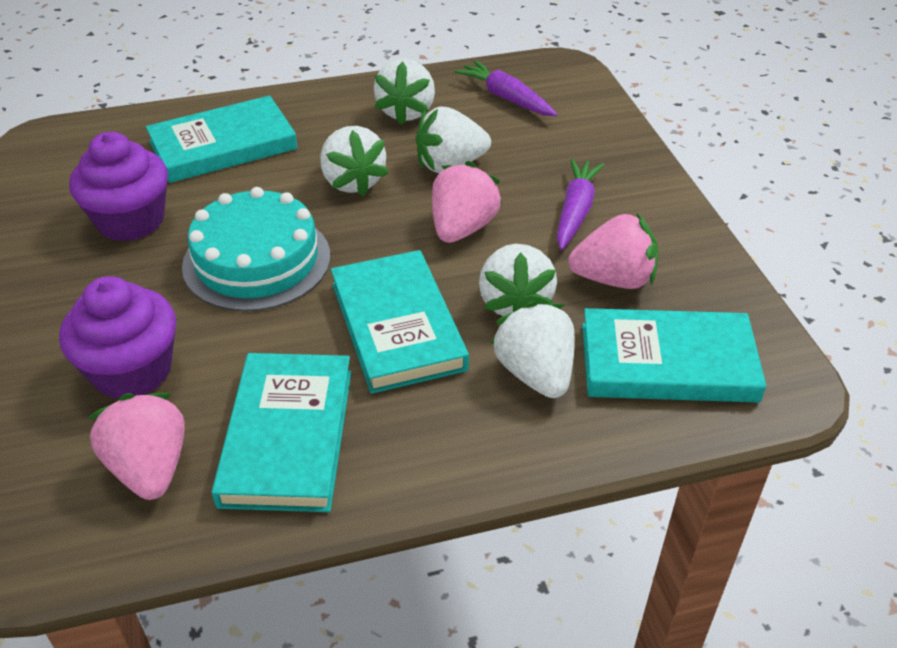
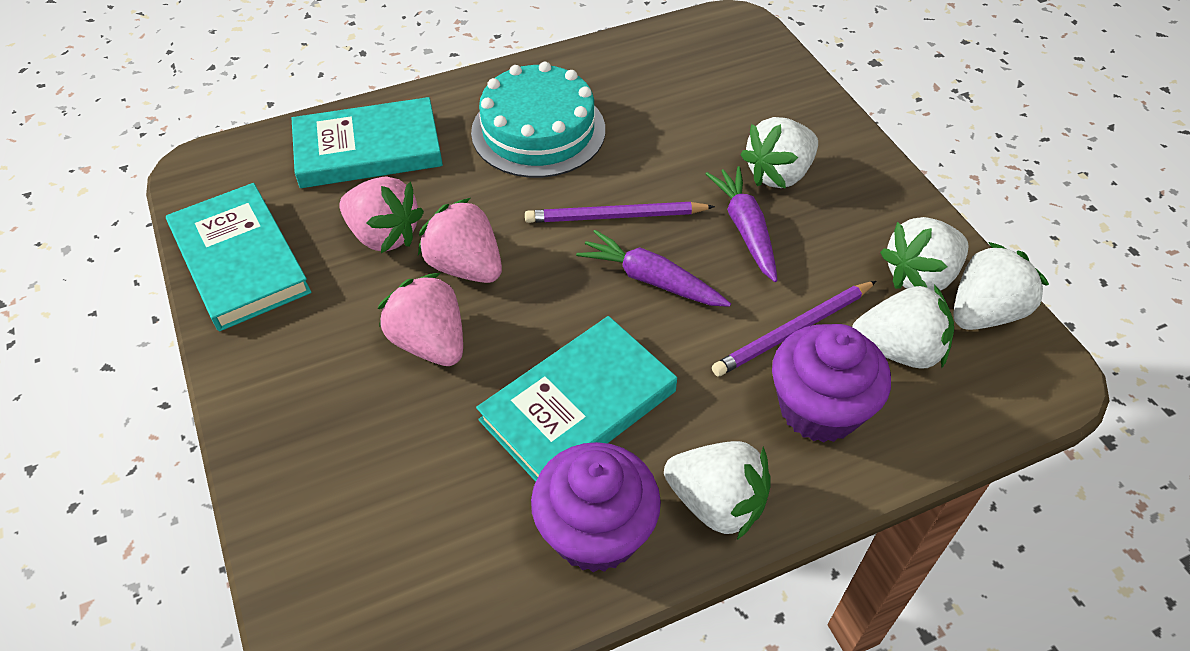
purple pencil: none = 0 -> [525,202,715,223] [712,281,876,376] = 2
turquoise book: [146,96,298,183] [212,353,351,512] [331,250,469,394] [582,308,766,402] = 4 -> [166,183,312,331] [292,97,443,188] [476,316,677,482] = 3

